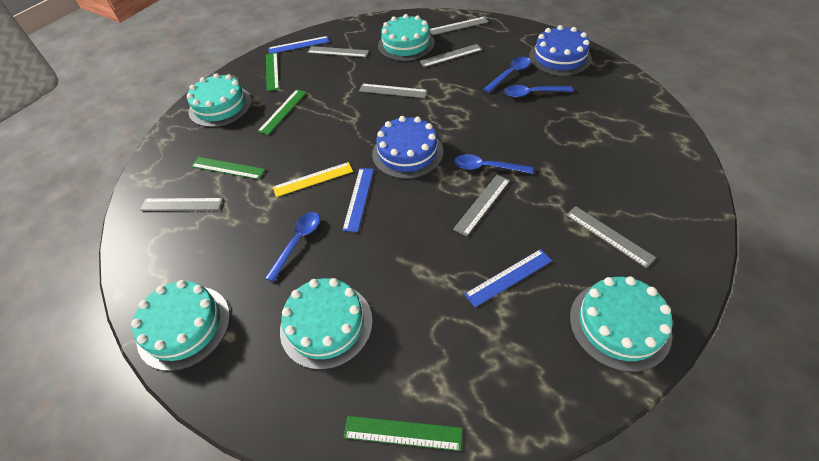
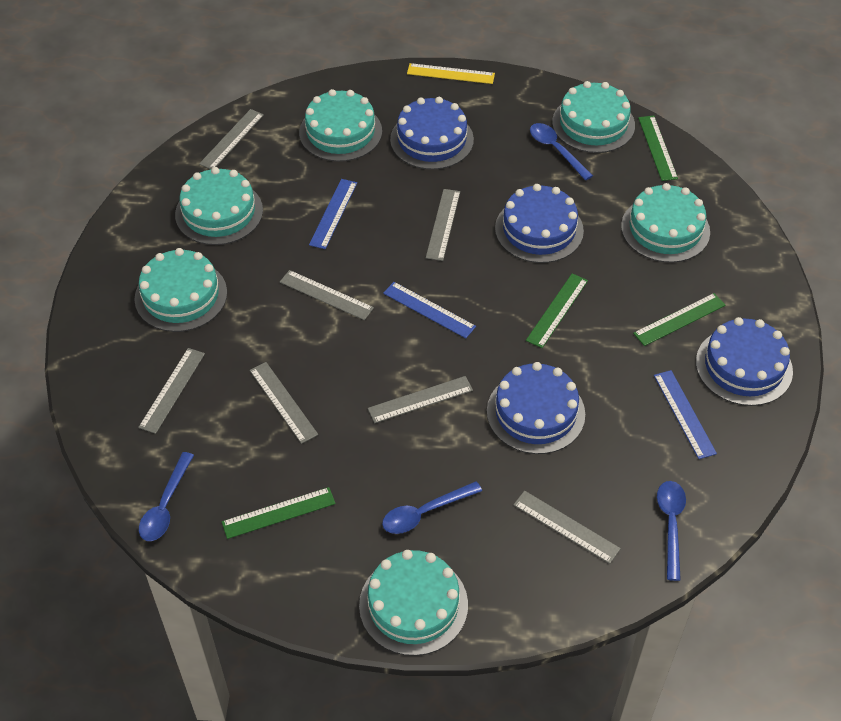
blue cake: [372,116,443,179] [529,25,592,76] = 2 -> [390,97,474,170] [487,362,585,454] [495,184,584,263] [696,317,793,406] = 4
turquoise cake: [131,280,230,371] [187,73,252,127] [280,278,373,370] [378,14,435,61] [570,276,673,372] = 5 -> [135,248,227,332] [175,167,263,245] [299,89,382,162] [359,550,468,656] [552,81,635,153] [621,183,710,263] = 6

